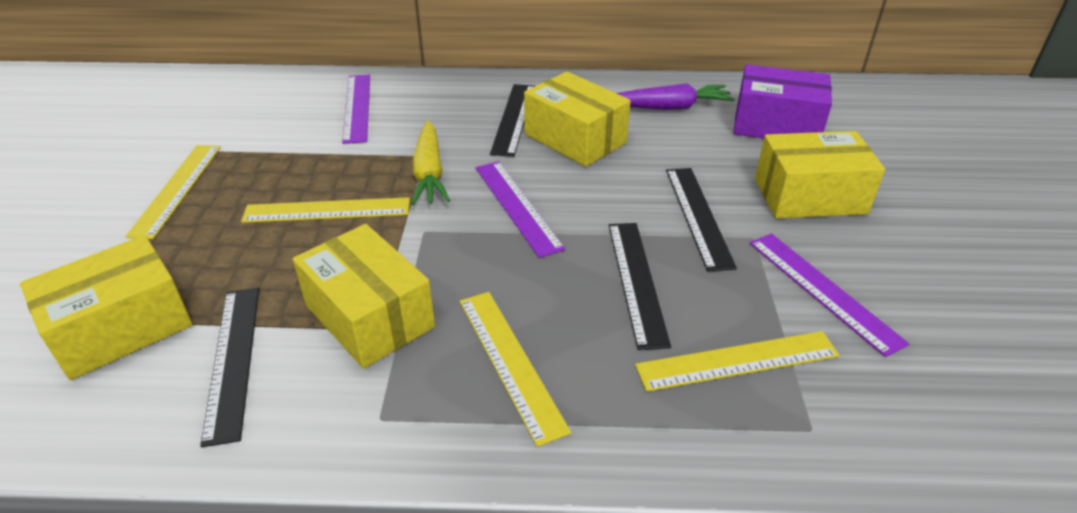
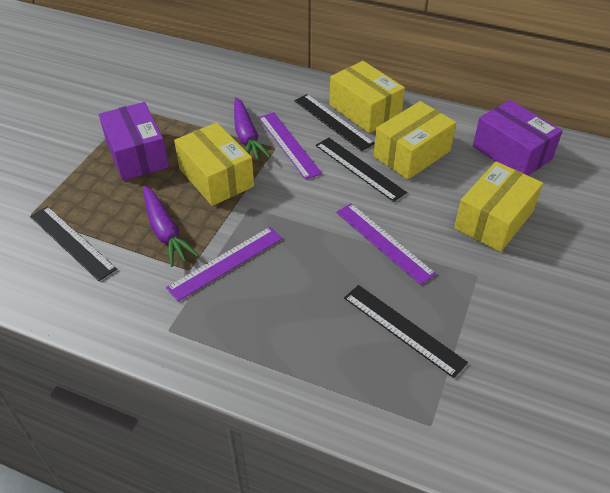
purple box: [733,64,832,138] = 1 -> [99,102,169,181] [473,100,563,175] = 2
purple carrot: [617,83,735,110] = 1 -> [143,185,199,267] [234,97,271,160] = 2
yellow carrot: [411,121,450,205] = 1 -> none = 0
yellow ruler: [125,145,221,239] [241,197,410,223] [460,292,571,447] [635,331,840,392] = 4 -> none = 0

